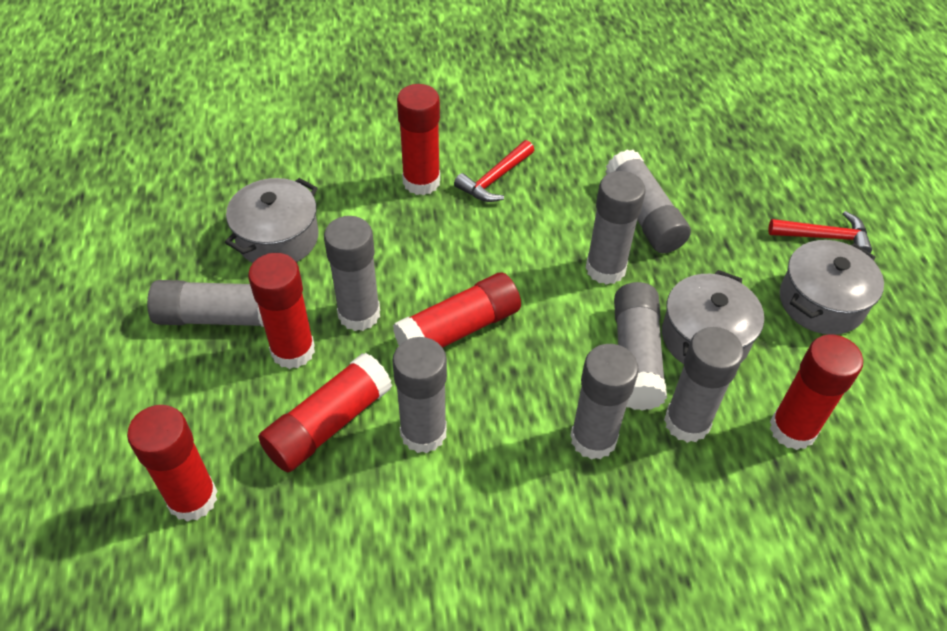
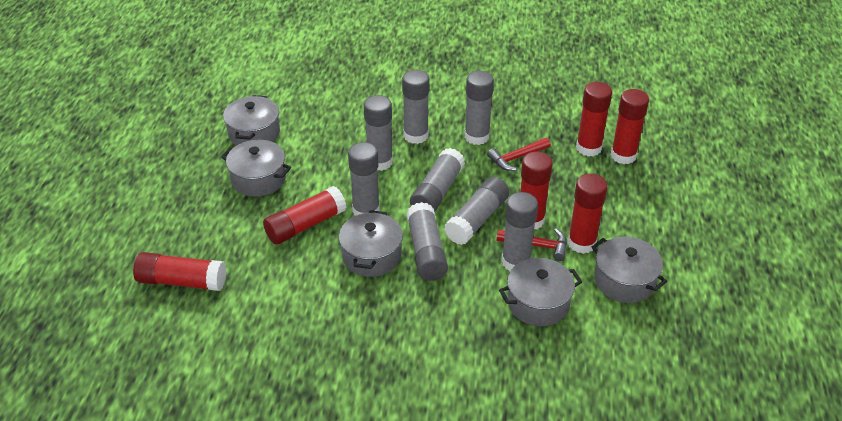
grey pot: [225,178,318,263] [662,270,764,364] [780,240,884,335] = 3 -> [221,140,291,197] [223,95,280,146] [339,210,403,277] [499,258,582,326] [591,237,667,303] = 5

